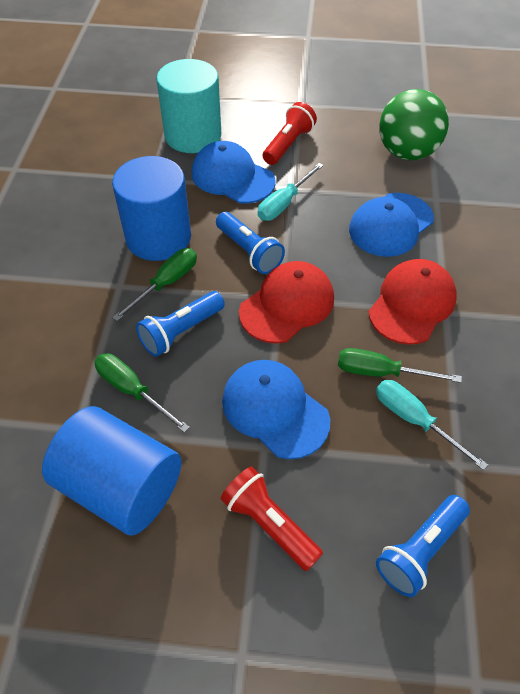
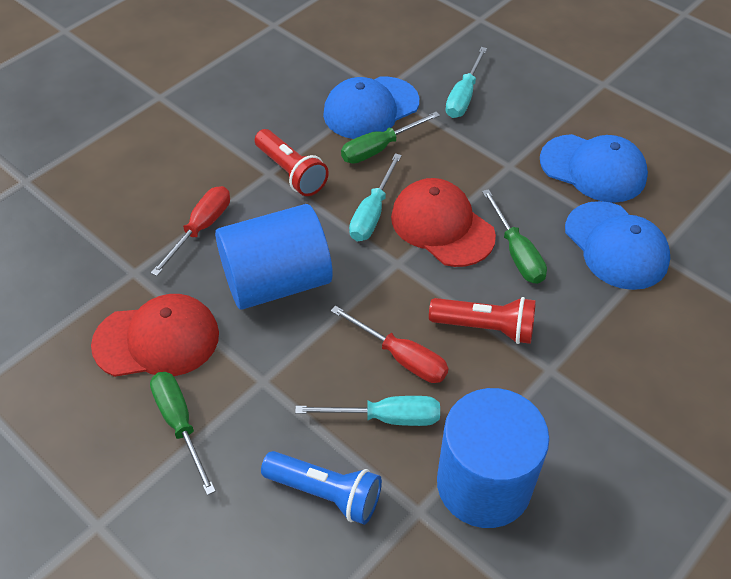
blue flashlight: [136,291,225,357] [216,212,285,274] [376,495,470,597] = 3 -> [261,451,382,525] = 1
green ball: [379,89,449,160] = 1 -> none = 0
red screwdriver: none = 0 -> [151,186,230,276] [331,306,449,383] = 2
turquoise cylinder: [156,59,221,153] = 1 -> none = 0
turquoise screwdriver: [258,163,324,221] [376,380,488,470] = 2 -> [295,396,440,426] [349,153,402,241] [445,47,487,118] = 3

